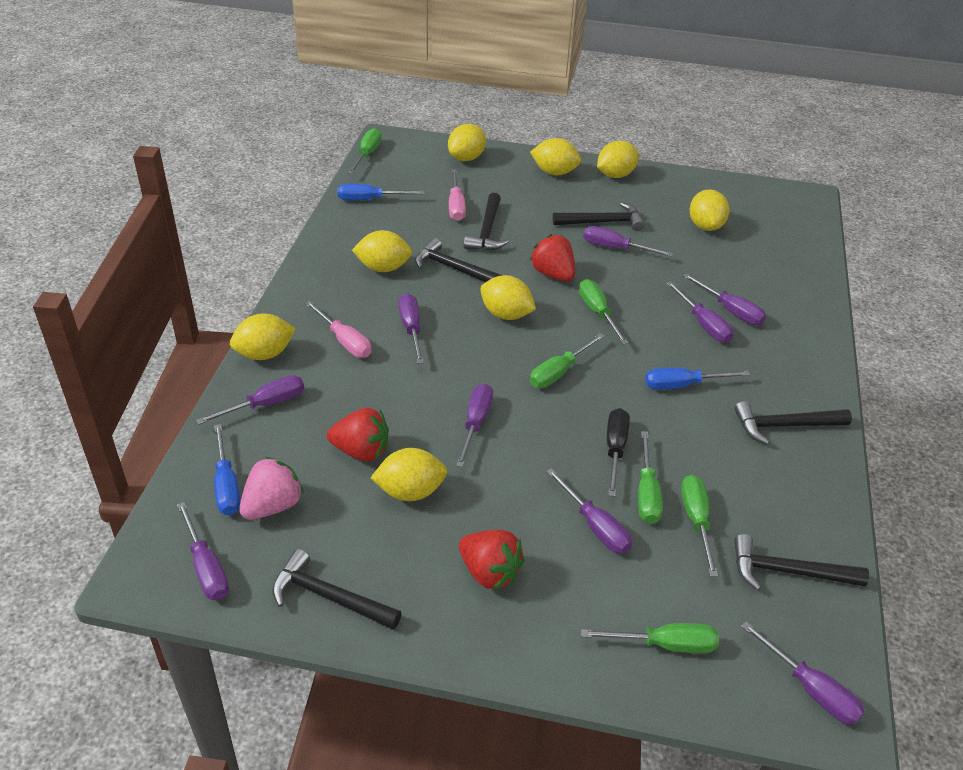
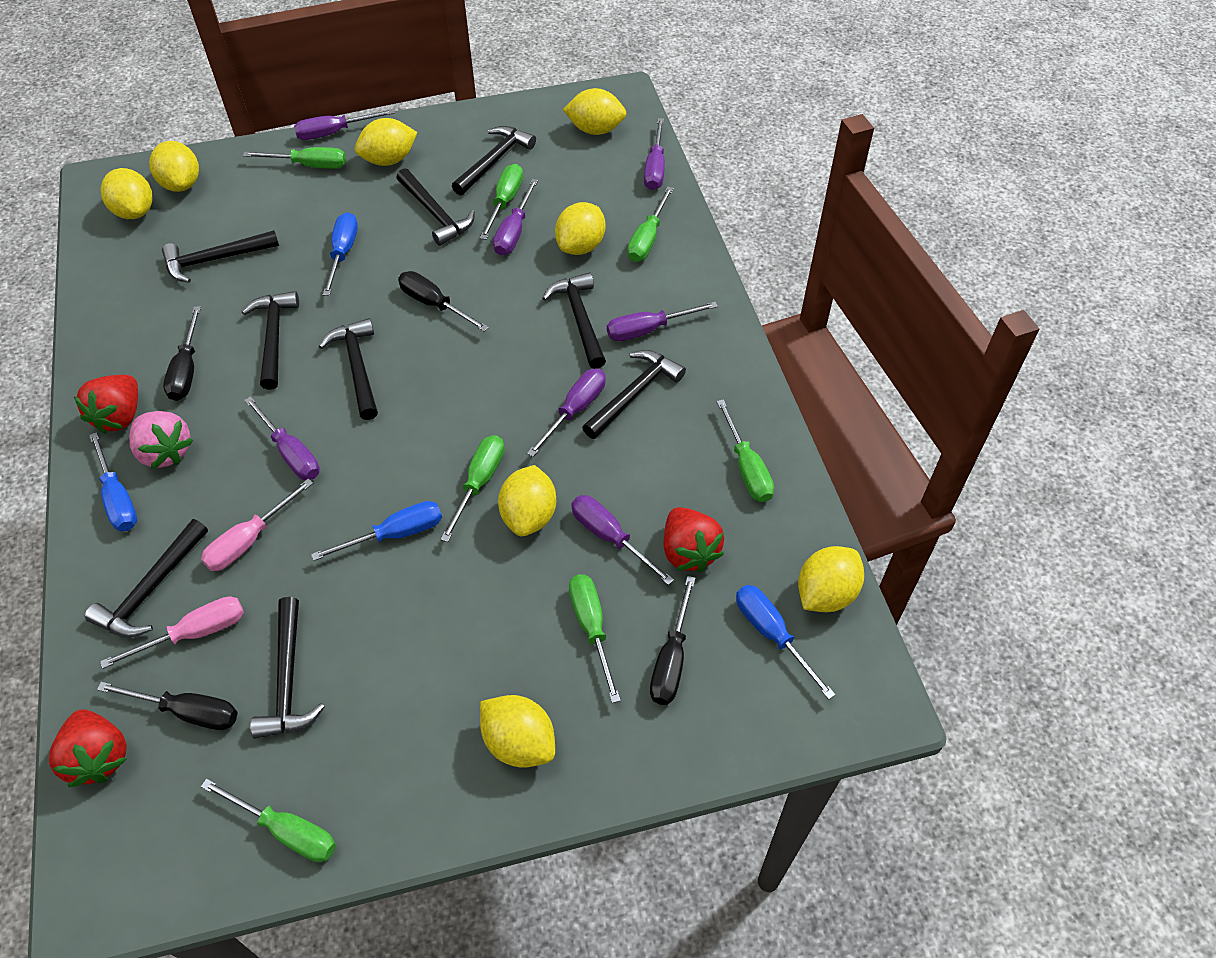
black hammer: [272,549,402,630] [415,238,502,282] [464,193,509,251] [553,202,645,231] [734,401,852,445] [734,534,869,590] = 6 -> [85,519,208,638] [162,230,279,283] [242,291,299,390] [250,597,325,739] [319,318,378,420] [397,168,475,246] [452,126,536,196] [542,272,606,369] [582,350,686,439] = 9
black screwdriver: [607,408,630,497] = 1 -> [97,682,238,730] [163,306,201,401] [398,271,489,332] [650,576,695,705] = 4
blue screwdriver: [214,424,241,515] [338,184,424,201] [645,368,750,390] = 3 -> [89,432,137,531] [311,501,442,561] [323,212,358,296] [736,585,836,700] = 4
green screwdriver: [348,128,382,174] [530,333,605,388] [579,279,629,344] [581,623,719,653] [638,431,663,524] [681,475,718,577] = 6 -> [201,778,336,862] [243,147,346,169] [440,435,505,542] [480,164,523,240] [569,574,621,703] [627,186,674,262] [717,399,774,502] = 7
purple screwdriver: [177,502,229,600] [196,375,304,425] [398,293,424,364] [456,384,493,467] [546,468,632,554] [583,226,673,257] [666,282,734,342] [683,273,766,325] [741,621,865,725] = 9 -> [244,396,320,480] [294,109,395,140] [493,179,538,255] [527,369,606,457] [571,495,674,585] [607,302,718,341] [644,118,665,190] = 7

